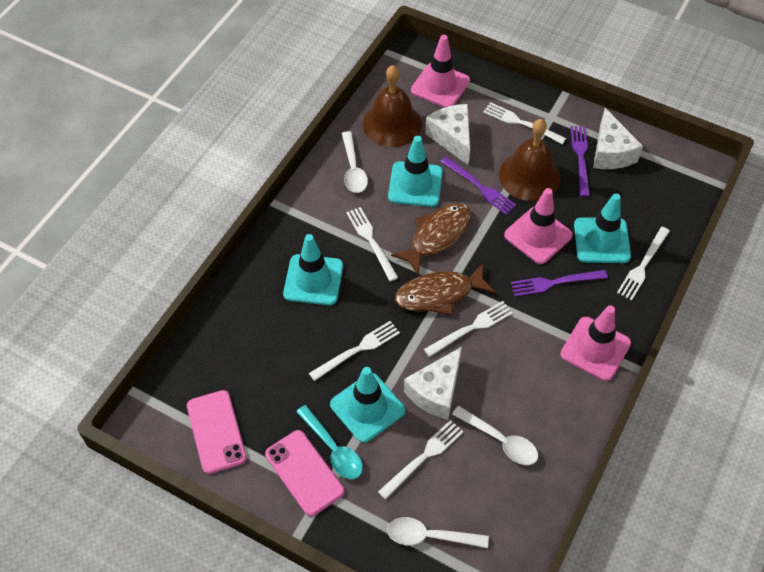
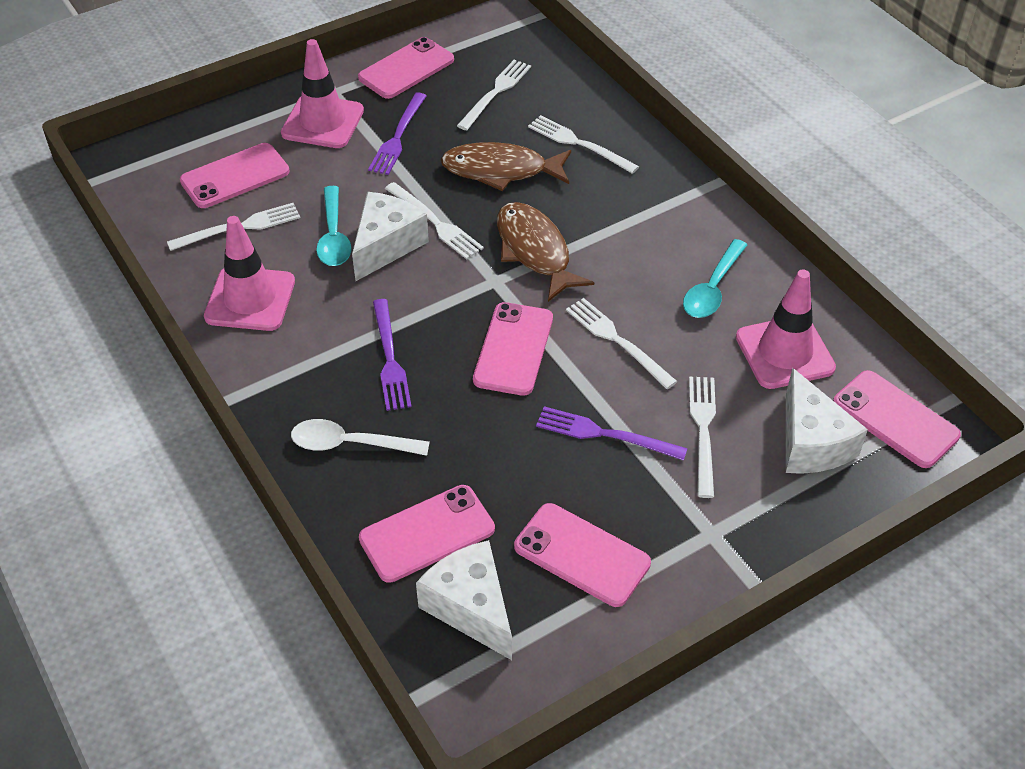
brown bell: [363,65,422,147] [499,119,561,201] = 2 -> none = 0
pink phone: [187,390,247,474] [265,430,344,516] = 2 -> [180,143,289,208] [358,37,454,99] [359,485,495,583] [473,302,553,396] [514,503,651,607] [833,370,961,468] = 6
turquoise spoon: [296,405,363,479] = 1 -> [316,186,352,266] [683,239,747,318] = 2
turquoise traffic cone: [283,234,343,305] [330,367,405,443] [388,136,443,207] [574,193,631,263] = 4 -> none = 0
white spoon: [342,131,368,193] [387,517,489,548] [452,406,538,465] = 3 -> [291,419,430,456] = 1

